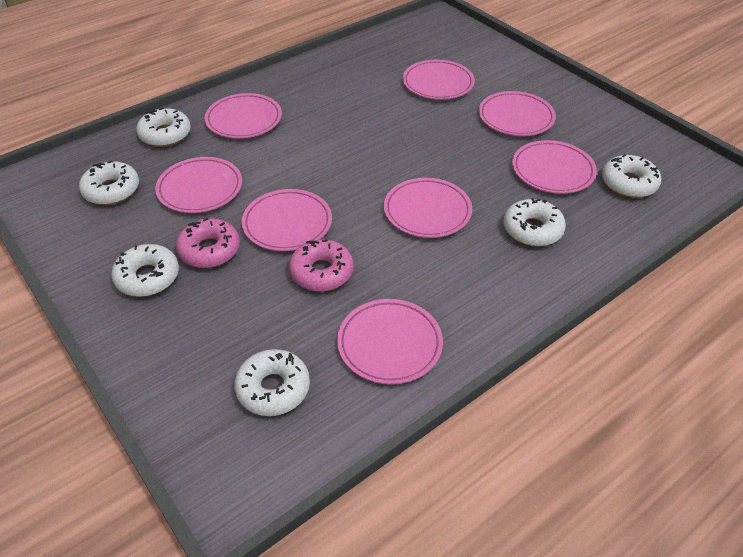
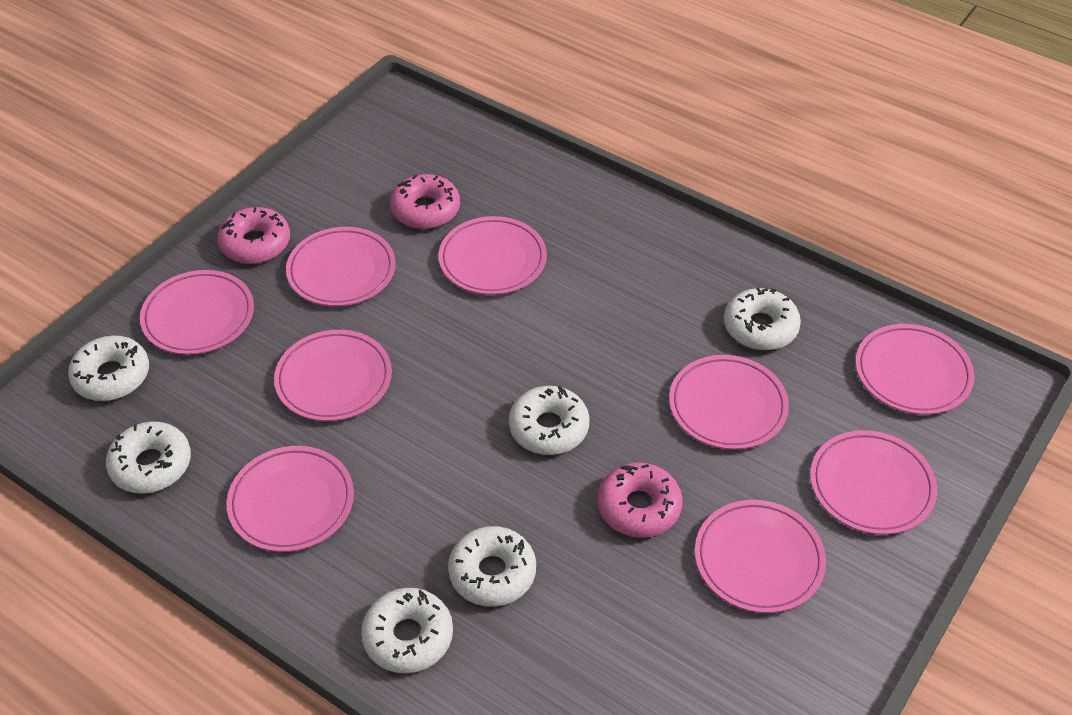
pink donut: [176,218,240,268] [289,239,354,292] = 2 -> [217,207,290,264] [390,174,460,229] [597,462,683,538] = 3
pink plate: [155,157,242,213] [205,93,282,139] [242,189,332,251] [337,299,443,385] [384,178,472,238] [403,60,475,100] [479,91,556,136] [512,140,597,194] = 8 -> [140,270,254,355] [227,446,354,552] [274,330,392,421] [286,227,396,306] [439,216,547,295] [669,355,789,450] [695,500,826,613] [810,430,937,535] [856,324,974,415] = 9

